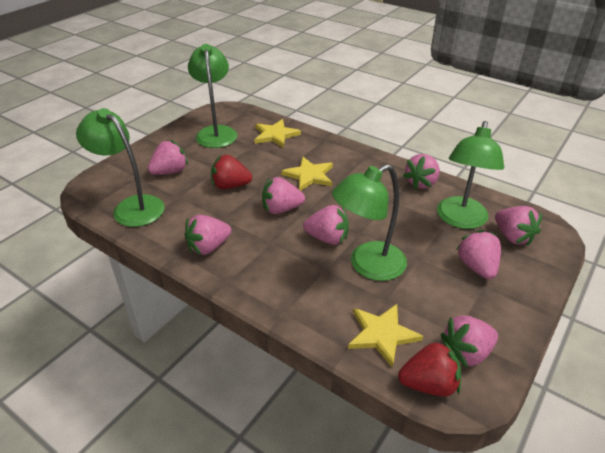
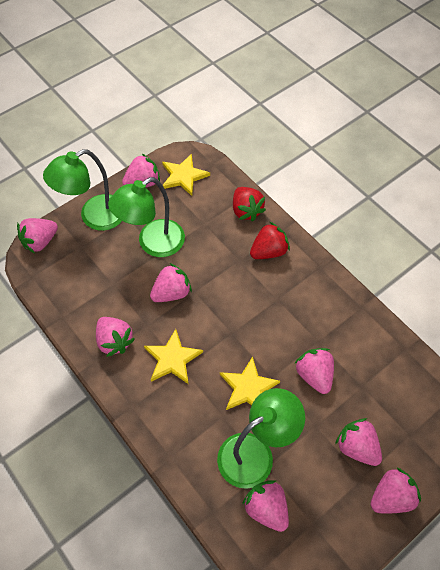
green lamp: [76,108,165,227] [188,44,237,148] [332,164,407,281] [437,121,504,229] = 4 -> [43,149,122,231] [108,177,185,257] [217,388,305,489] = 3

